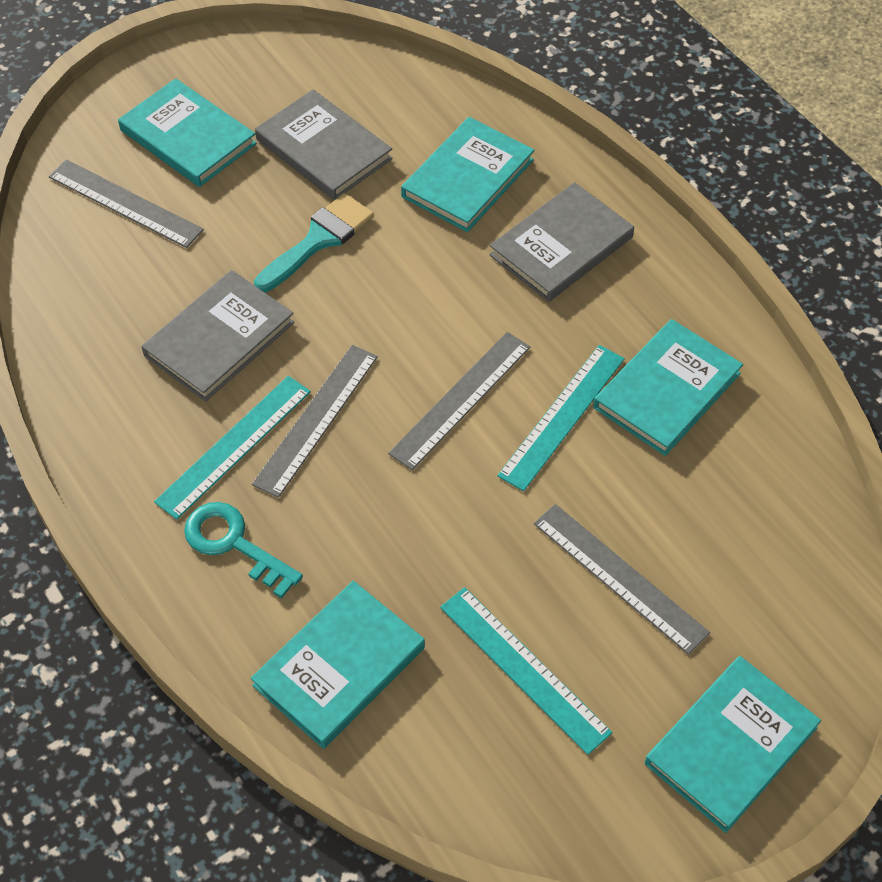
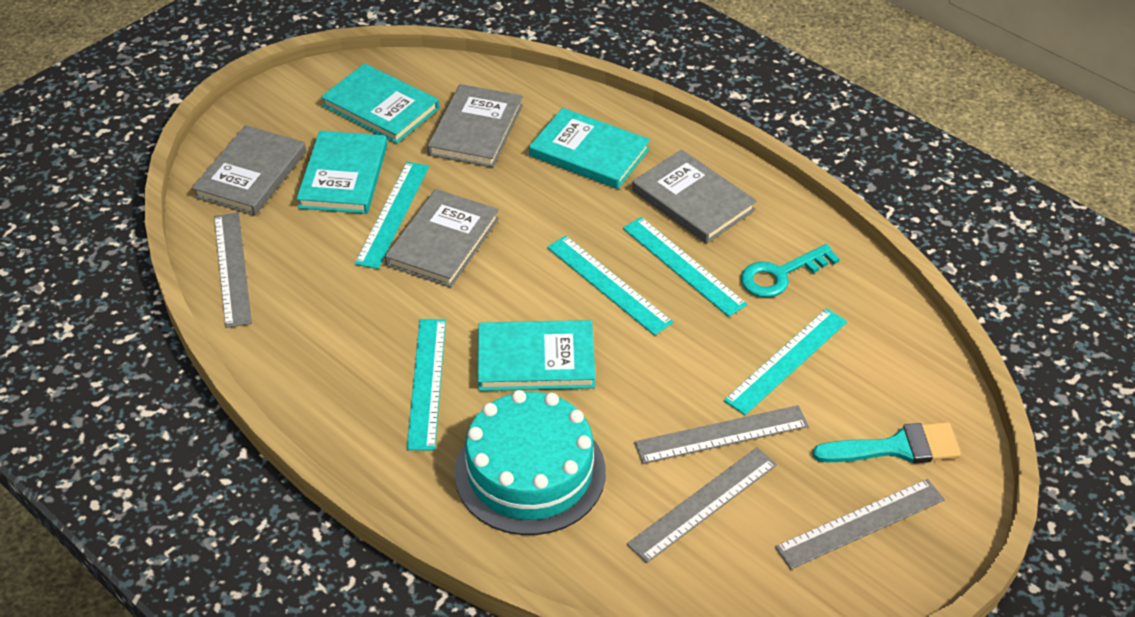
grey book: [141,270,295,402] [255,89,393,200] [489,182,634,302] = 3 -> [192,125,306,216] [385,189,499,288] [427,84,523,168] [632,150,757,244] = 4
turquoise book: [118,78,257,187] [251,581,425,749] [401,117,534,232] [593,319,743,456] [645,656,821,833] = 5 -> [296,131,387,214] [321,63,439,144] [478,320,595,391] [529,108,650,189] = 4
turquoise cake: none = 0 -> [455,390,606,535] = 1
turquoise ruler: [154,376,311,520] [440,587,613,755] [497,345,625,491] = 3 -> [355,162,429,269] [407,319,446,450] [547,235,673,335] [623,217,747,317] [724,308,847,415] = 5

